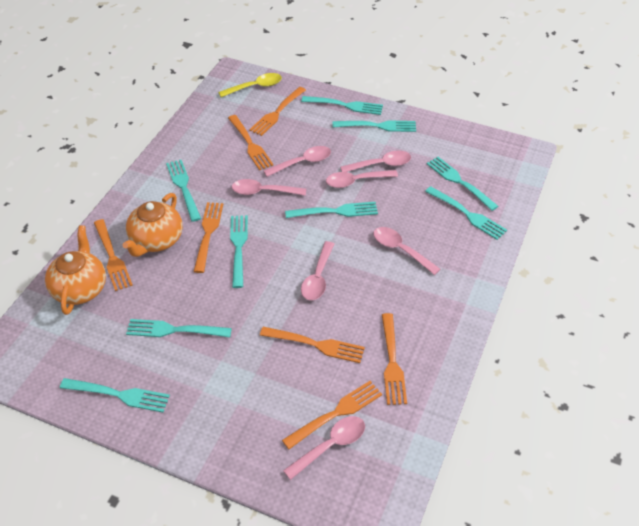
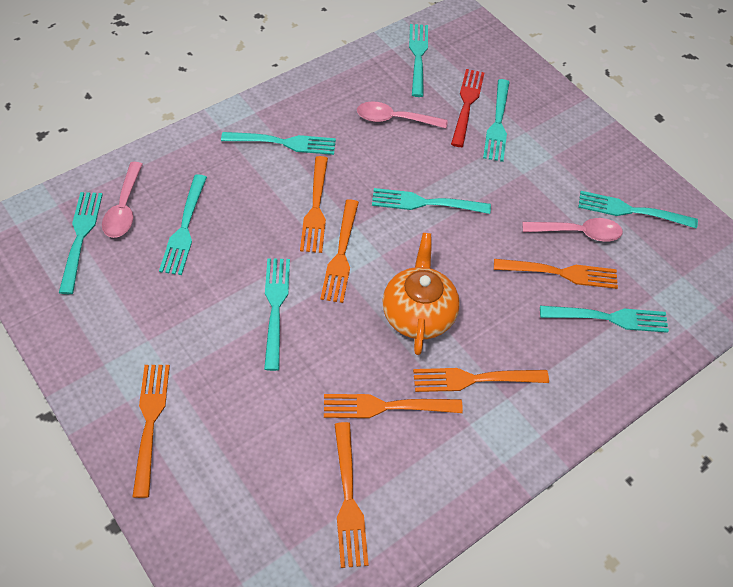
orange teapot: [45,225,106,315] [123,193,183,257] = 2 -> [383,233,460,355] = 1
pink spoon: [232,179,306,196] [263,146,331,177] [283,416,365,480] [301,241,334,300] [326,170,398,188] [340,151,411,172] [373,227,440,275] = 7 -> [102,162,143,238] [357,101,448,128] [522,218,623,241] = 3
red fork: none = 0 -> [451,69,484,147] = 1
yellow spoon: [218,73,282,97] = 1 -> none = 0

